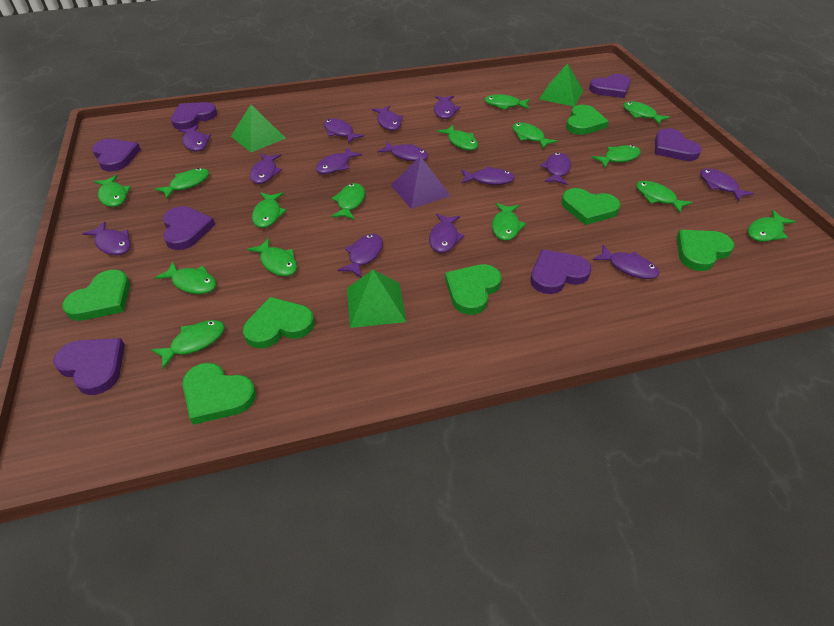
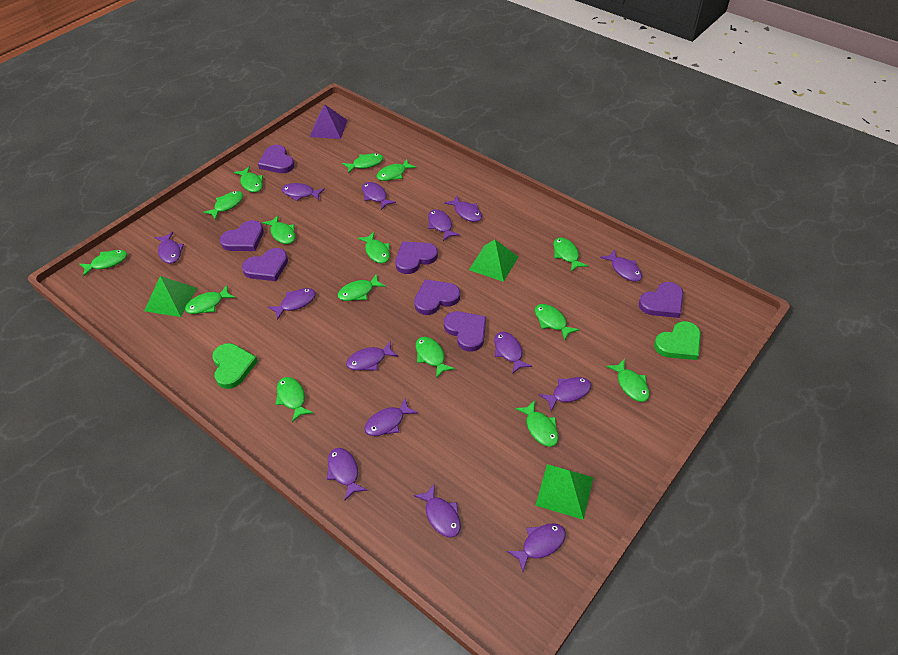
green heart: [62,270,130,321] [182,363,256,425] [243,297,315,349] [445,264,502,315] [561,188,621,225] [566,105,609,135] [676,230,734,271] = 7 -> [212,343,258,389] [654,321,701,360] = 2

